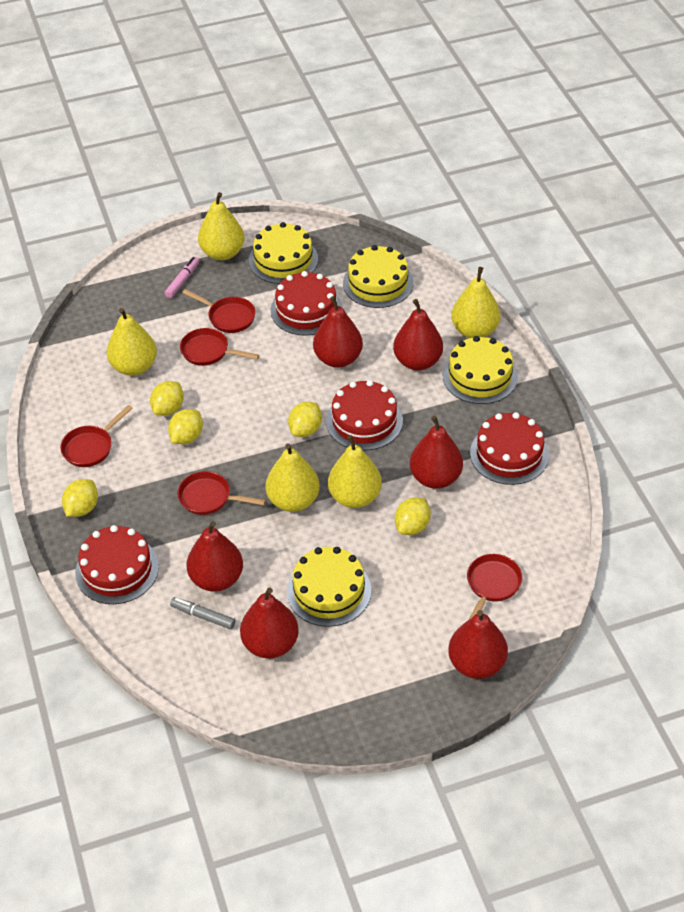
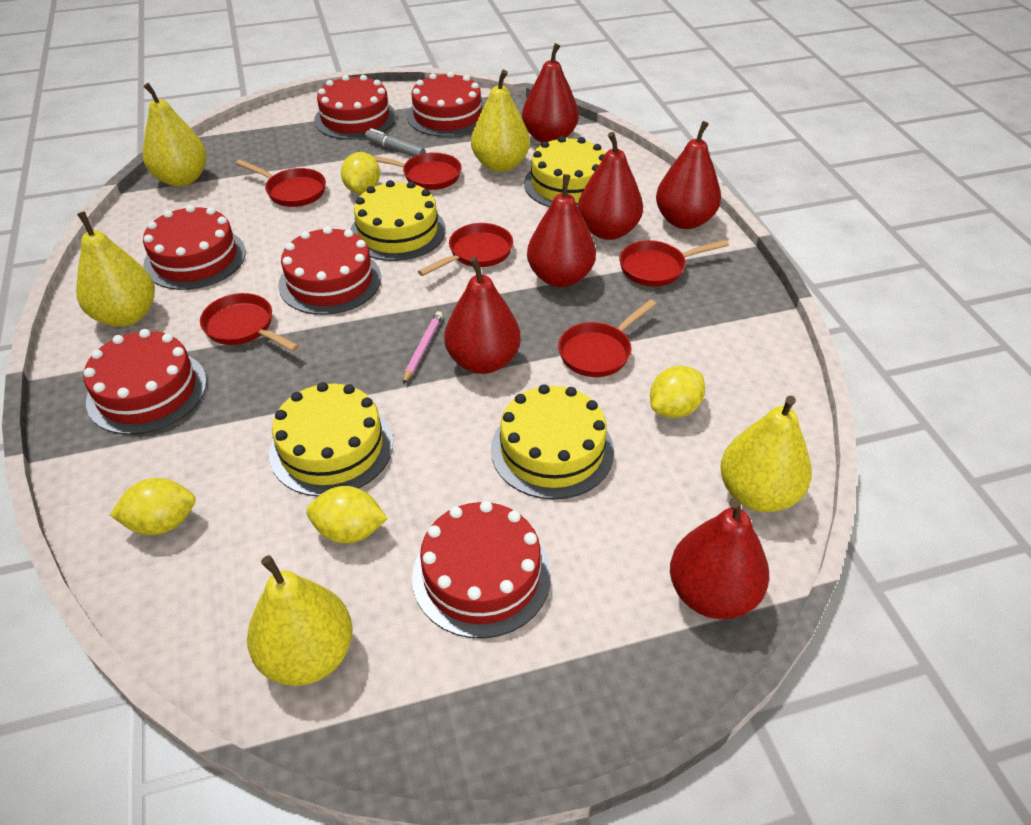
pink marker: [164,257,199,298] = 1 -> none = 0
pink pencil: none = 0 -> [403,311,443,384] = 1
red cake: [75,525,159,604] [271,271,342,336] [326,380,403,450] [470,412,549,485] = 4 -> [84,329,207,435] [143,205,246,290] [278,226,381,315] [314,75,396,140] [407,72,484,137] [412,501,551,638] = 6
red pan: [60,405,133,467] [177,471,266,515] [180,328,259,366] [182,289,256,333] [467,554,522,619] = 5 -> [200,293,299,351] [236,159,326,207] [371,152,461,190] [418,223,513,276] [558,299,656,377] [619,240,729,286] = 6
yellow lemon: [62,479,98,517] [150,381,184,416] [168,409,203,444] [288,402,322,437] [395,497,431,535] = 5 -> [110,478,196,535] [306,486,388,543] [341,152,380,194] [650,366,705,418] = 4

